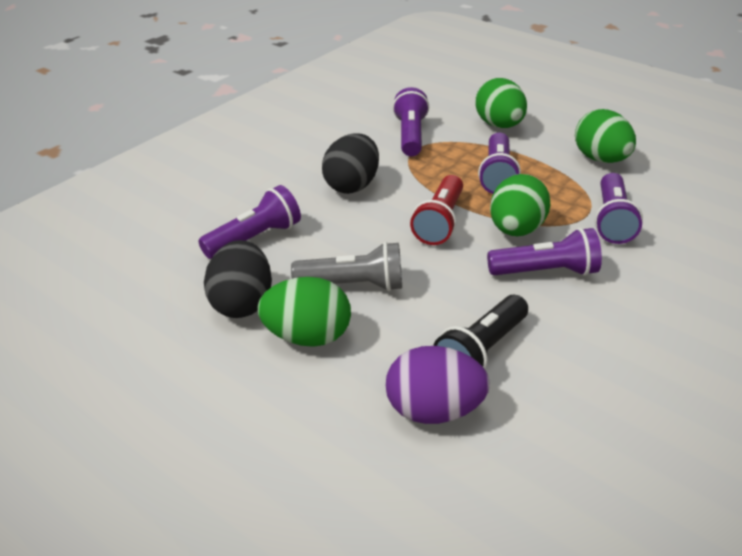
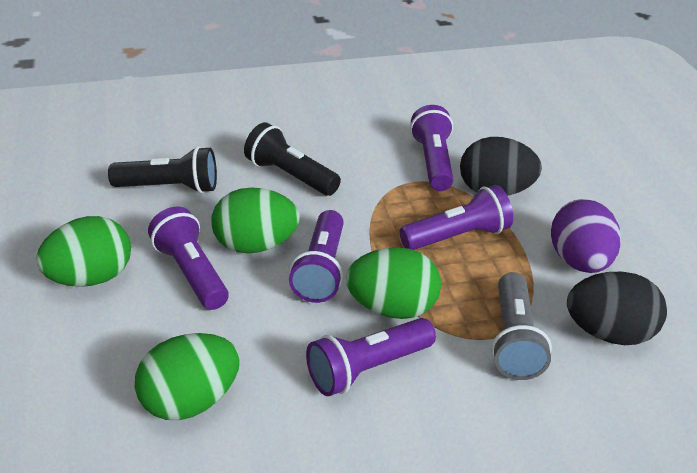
black flashlight: [433,295,528,369] = 1 -> [108,146,217,193] [244,122,341,196] = 2
red flashlight: [410,175,463,245] = 1 -> none = 0

